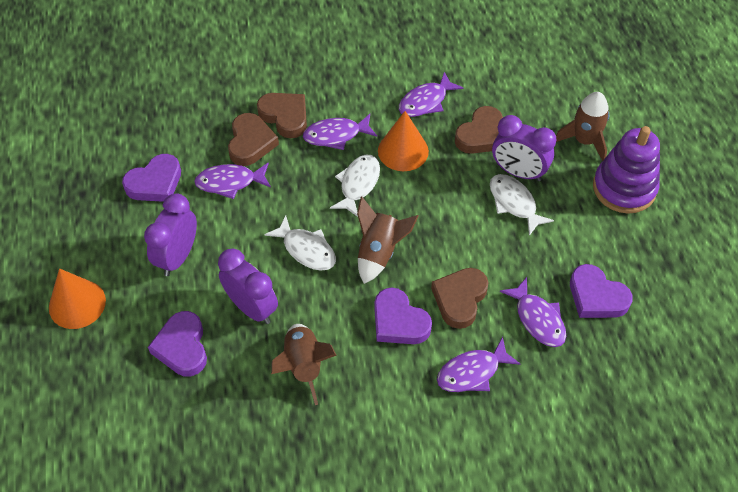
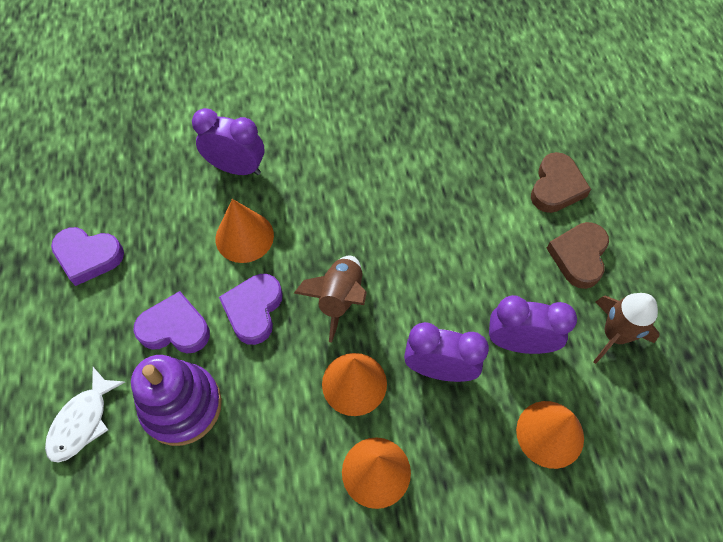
brown heart: [228,113,279,166] [257,93,307,138] [431,268,489,329] [455,106,503,154] = 4 -> [531,152,591,213] [546,222,609,289] = 2
brown rocket: [271,324,337,405] [357,197,419,284] [556,92,609,161] = 3 -> [294,256,367,343] [593,293,660,364] = 2
orange cone: [49,268,106,329] [378,111,429,171] = 2 -> [215,199,274,263] [322,353,387,416] [342,437,411,509] [516,401,584,469] = 4
purple fish: [194,162,271,199] [303,114,377,150] [399,72,463,117] [437,337,520,392] [500,277,566,347] = 5 -> none = 0
purple heart: [122,154,181,202] [148,311,207,376] [374,288,432,344] [570,264,633,318] = 4 -> [51,227,124,286] [133,291,210,353] [219,274,283,345] = 3
white fish: [264,215,336,271] [330,155,380,217] [490,174,554,236] = 3 -> [45,367,125,463] = 1

